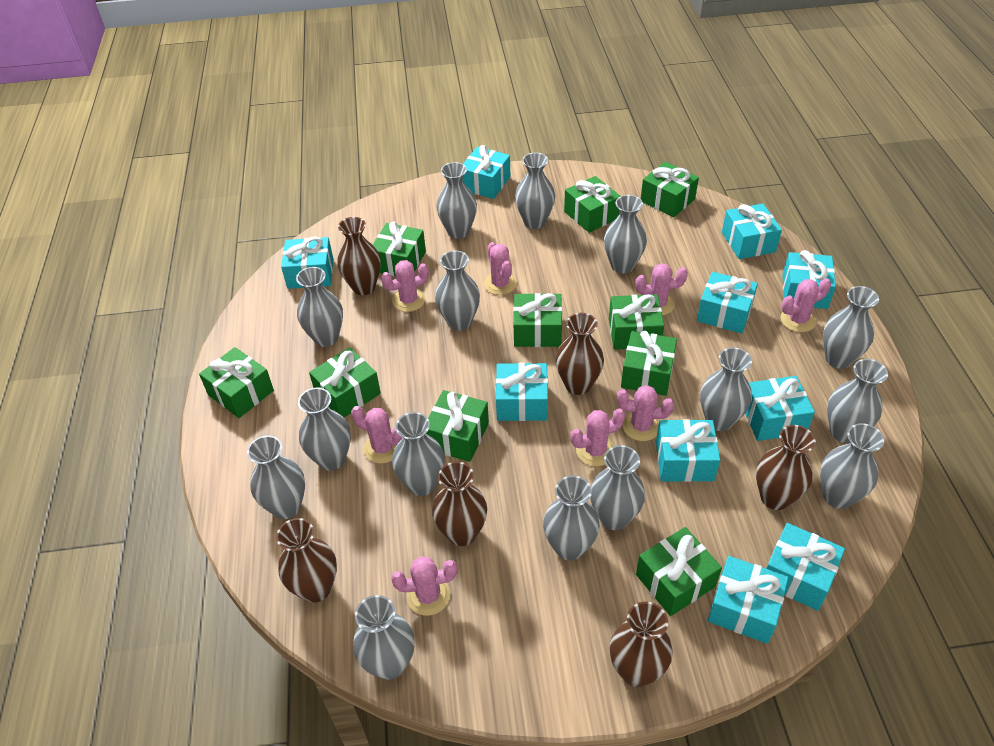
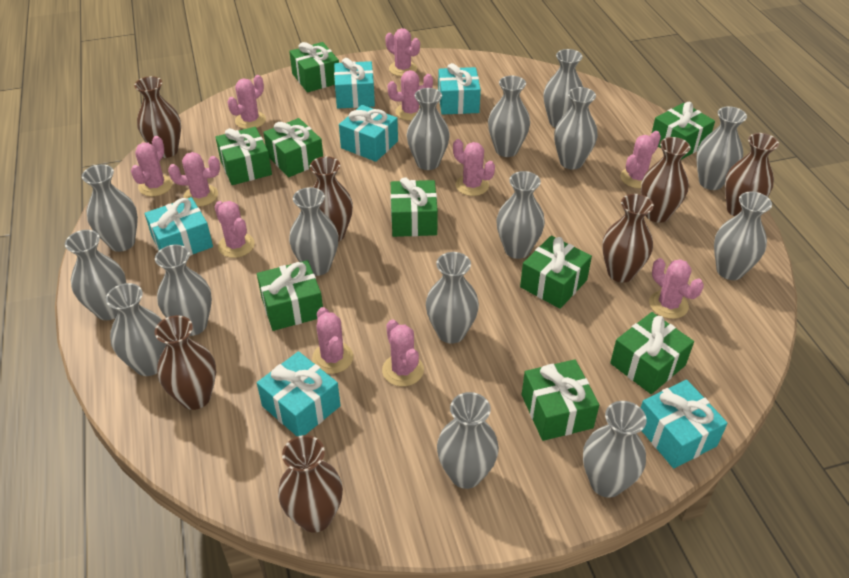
brown vase: [276,518,337,603] [337,217,381,295] [432,461,487,546] [556,313,604,395] [610,601,672,687] [756,425,816,510] = 6 -> [134,76,181,158] [155,315,216,410] [278,435,343,533] [310,156,353,242] [602,194,654,283] [641,137,691,223] [725,133,779,217] = 7
green gift: [199,347,274,418] [309,347,381,417] [373,221,426,276] [426,390,489,462] [513,293,562,347] [564,176,620,233] [609,294,664,350] [621,331,677,396] [636,527,722,616] [641,162,699,217] = 10 -> [215,127,272,185] [257,260,323,331] [263,118,323,177] [289,42,339,93] [390,177,438,237] [520,236,592,309] [522,359,599,441] [610,312,694,394] [652,102,715,160] = 9
pink cactus: [351,406,403,464] [381,260,429,312] [391,556,457,616] [484,242,517,295] [570,408,625,466] [617,385,674,441] [635,263,688,316] [781,278,831,332] = 8 -> [131,136,173,196] [168,152,220,207] [214,201,255,258] [227,75,266,129] [312,307,353,374] [382,319,424,386] [385,28,420,76] [387,70,433,121] [453,139,495,196] [620,131,661,189] [649,258,704,319] = 11
turquoise gift: [281,236,333,289] [462,145,510,199] [496,363,548,421] [656,419,720,482] [697,272,758,333] [708,556,788,644] [722,204,782,259] [745,376,815,441] [766,523,845,611] [782,250,836,309] = 10 -> [145,197,213,256] [257,351,341,436] [334,58,375,109] [339,105,398,162] [438,63,481,115] [641,380,728,468] = 6

